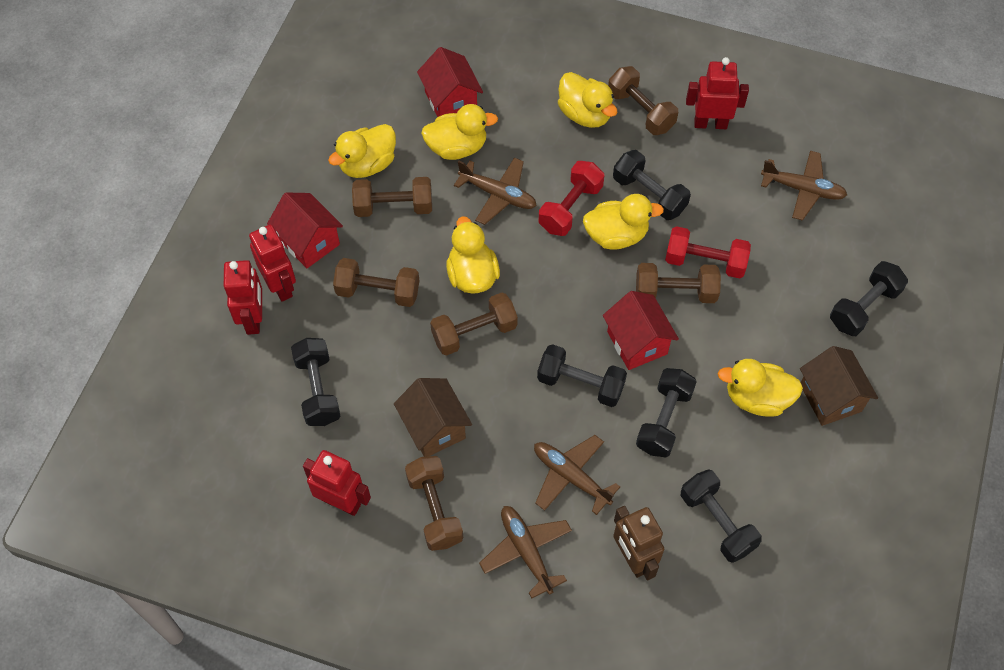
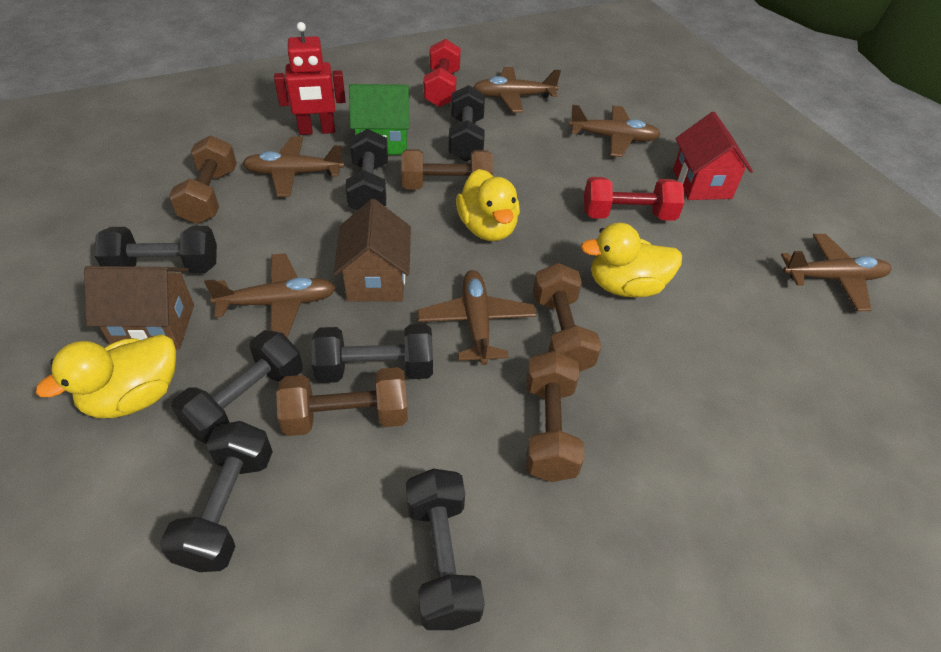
black dumbbell: [291,338,340,426] [537,344,627,407] [613,150,691,220] [636,368,697,457] [681,469,762,563] [830,261,908,336] = 6 -> [94,226,217,273] [160,421,273,572] [171,330,303,444] [311,324,433,383] [345,129,388,210] [406,468,485,630] [448,85,485,162] = 7
brown dumbbell: [333,258,419,307] [352,177,432,217] [405,456,463,551] [430,293,518,356] [608,66,678,135] [636,263,721,303] = 6 -> [169,135,237,224] [276,367,408,436] [401,149,493,189] [526,351,584,482] [533,263,602,372] = 5
brown plane: [454,157,537,225] [479,506,572,598] [534,435,620,515] [761,151,847,221] = 4 -> [204,253,336,337] [242,136,344,197] [418,270,536,365] [473,67,561,113] [569,105,661,157] [781,234,891,311] = 6
brown robot: [613,506,664,580] = 1 -> none = 0
green house: none = 0 -> [349,84,410,155] = 1
red house: [267,193,343,268] [417,47,483,117] [603,291,679,370] = 3 -> [673,112,753,200] = 1
red robot: [224,260,262,335] [249,225,296,302] [303,450,371,516] [686,57,749,129] = 4 -> [274,22,346,135] = 1
yellow duck: [328,124,396,178] [421,104,498,160] [446,216,500,294] [558,72,617,128] [583,194,664,250] [718,359,803,417] = 6 -> [36,334,176,418] [456,169,520,241] [581,223,682,297] = 3

